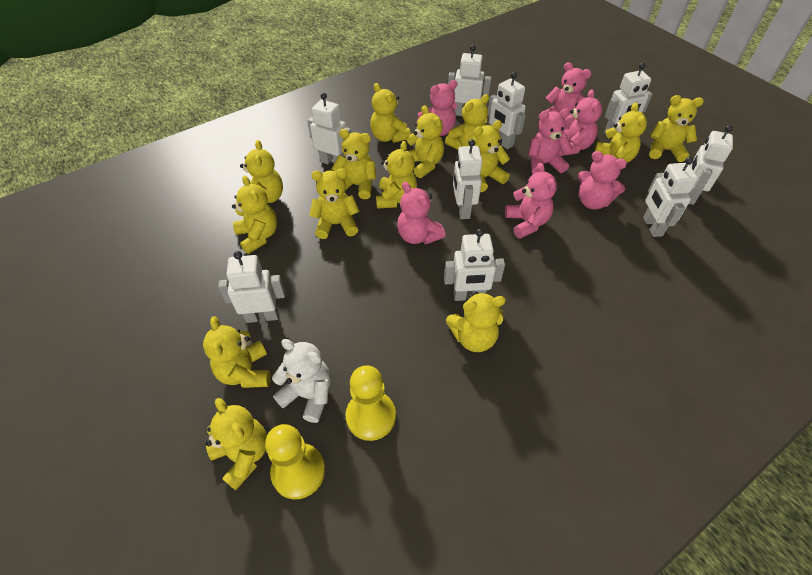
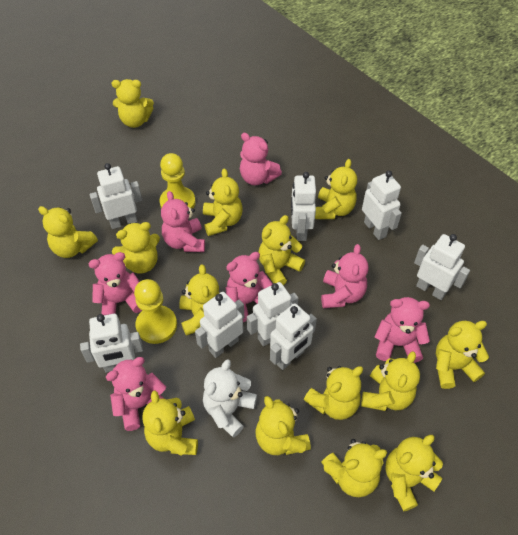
white robot: [218,251,285,323] [307,93,351,164] [444,229,505,301] [448,45,491,116] [453,139,482,219] [488,72,526,149] [604,63,652,134] [643,157,698,237] [688,125,733,205] = 9 -> [80,314,143,373] [90,163,142,229] [195,292,244,358] [247,282,299,346] [270,304,317,370] [291,172,316,241] [362,171,402,240] [414,234,470,300] = 8

